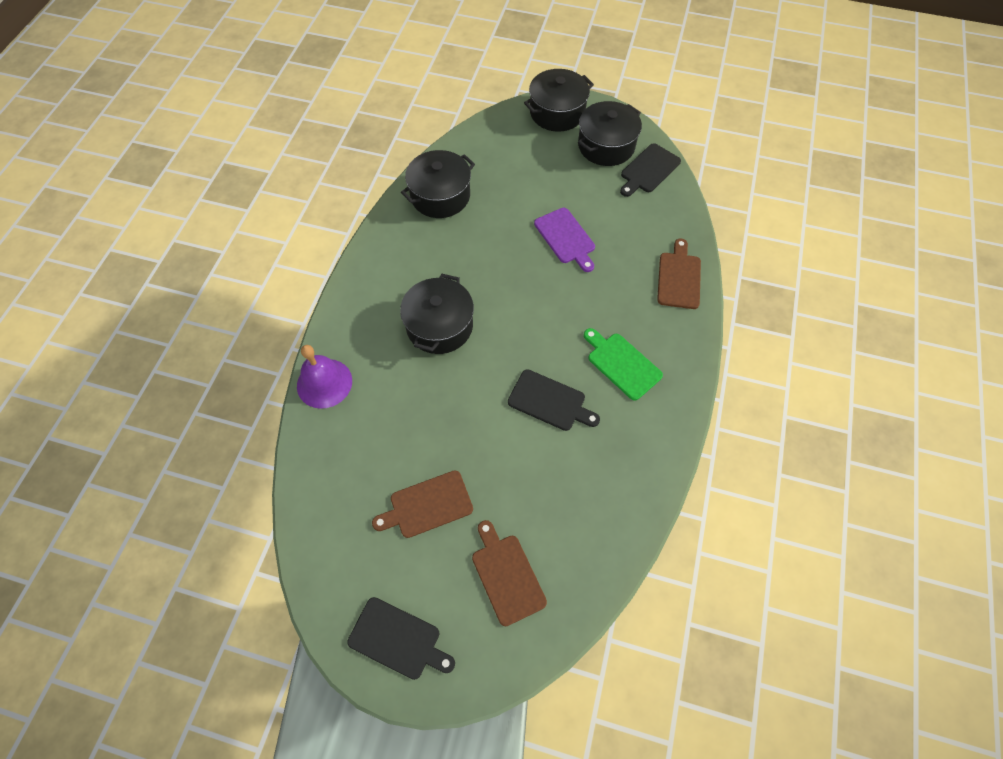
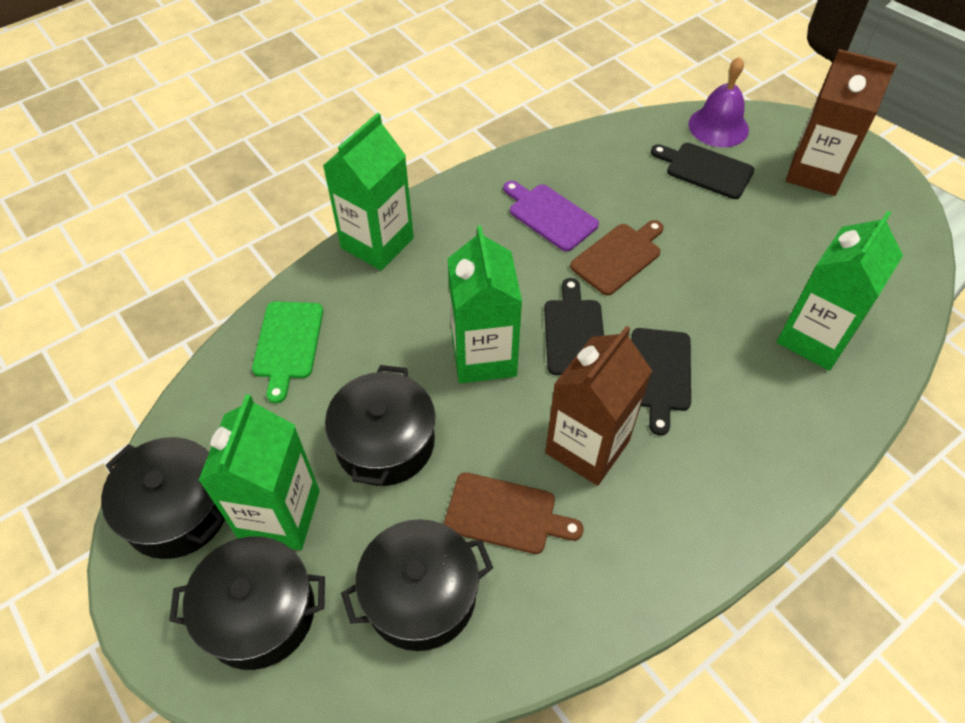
brown carton: none = 0 -> [545,326,652,486] [786,49,897,196] = 2
brown cutting board: [372,471,473,538] [472,520,547,626] [657,239,701,309] = 3 -> [444,472,584,554] [570,220,664,296] = 2
green carton: none = 0 -> [198,394,320,550] [323,113,414,271] [448,226,522,383] [777,211,903,371] = 4

